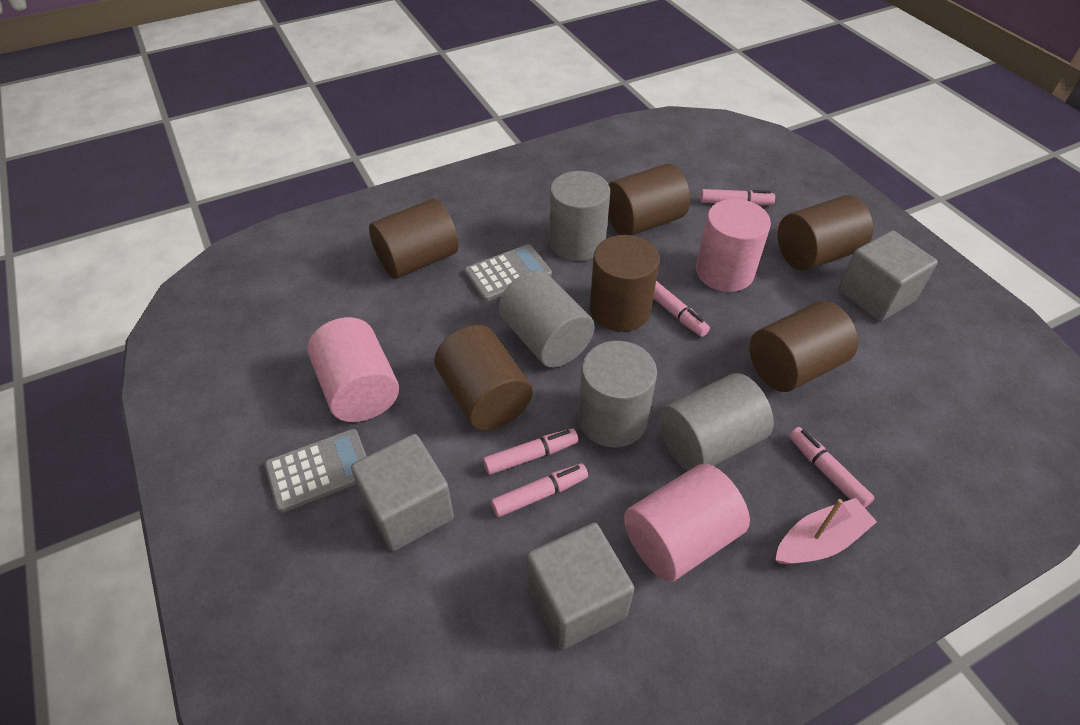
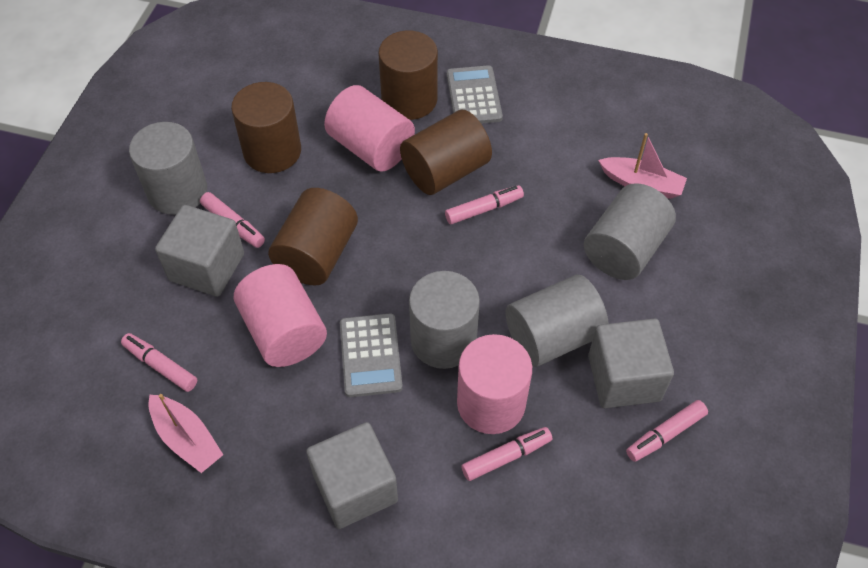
brown cylinder: [369,199,459,279] [434,325,532,430] [590,235,660,332] [608,164,690,235] [749,301,858,392] [778,195,874,271] = 6 -> [231,82,301,173] [268,188,358,286] [378,31,438,120] [400,110,492,195] = 4
pink boat: [775,498,877,564] = 1 -> [149,394,223,473] [598,133,687,199] = 2

